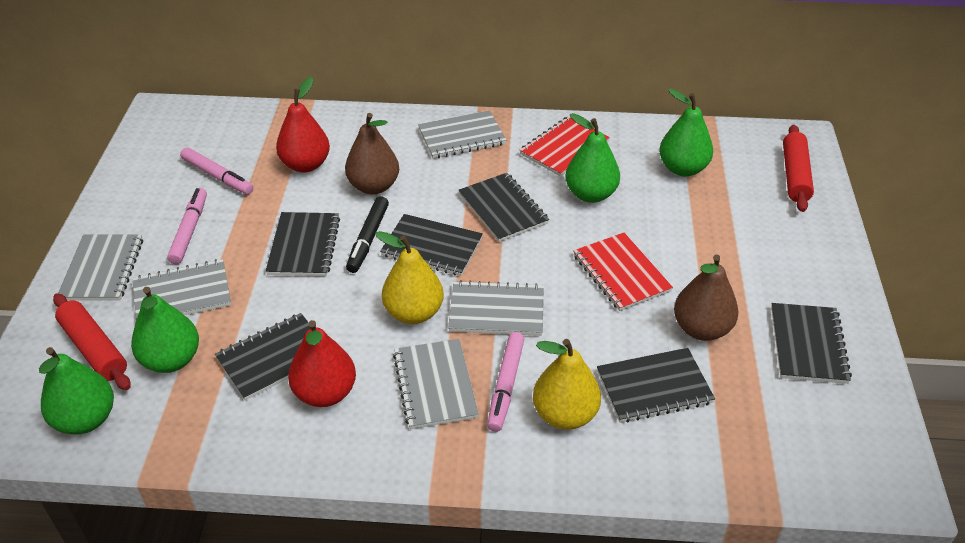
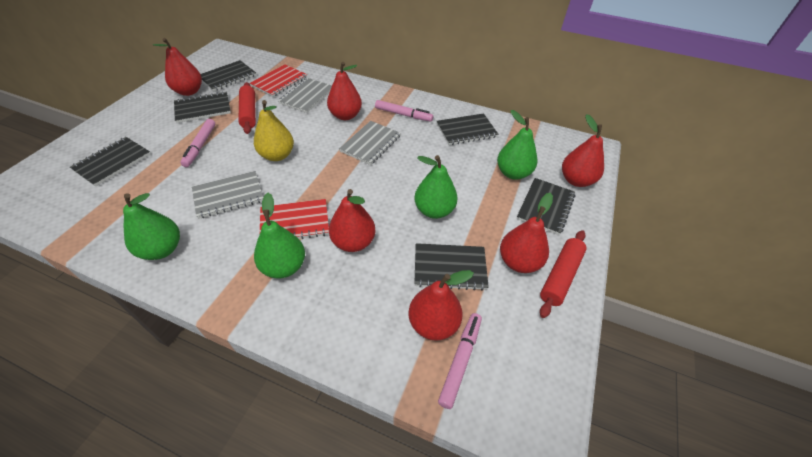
black marker: [346,196,389,273] = 1 -> none = 0
brown pear: [345,113,399,194] [674,255,738,341] = 2 -> none = 0
grey notebook: [58,235,143,301] [132,259,231,320] [393,339,479,429] [418,110,506,159] [448,280,544,336] = 5 -> [192,171,263,219] [278,78,332,113] [339,121,401,165] = 3
red pear: [276,77,330,172] [288,320,356,407] = 2 -> [153,38,202,96] [327,62,362,120] [329,189,375,252] [409,270,474,341] [500,193,553,273] [562,114,604,187] = 6
yellow pear: [375,231,444,324] [533,339,601,430] = 2 -> [254,100,294,161] = 1

